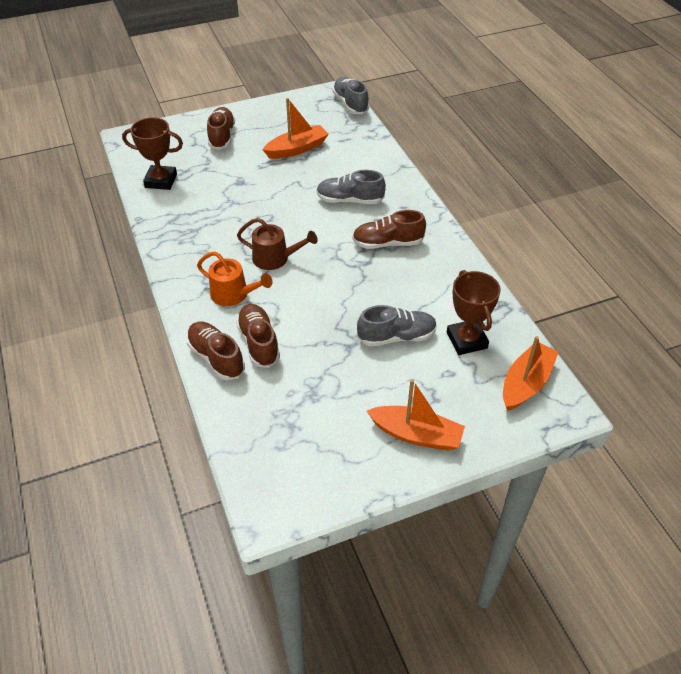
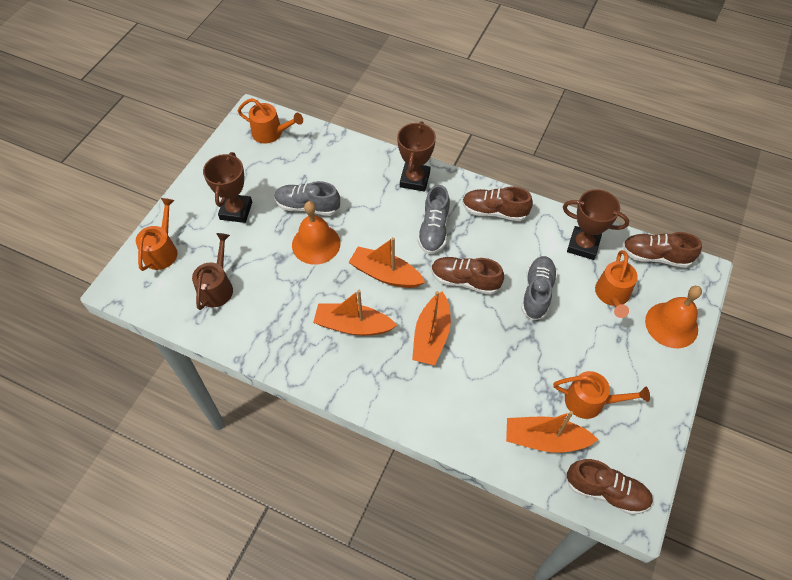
brown trophy: [122,117,183,190] [447,270,501,355] = 2 -> [203,152,252,223] [397,121,436,192] [563,189,629,260] = 3
orange bell: none = 0 -> [292,201,341,265] [645,286,702,348] = 2
orange boat: [262,98,329,159] [367,379,465,451] [503,336,559,411] = 3 -> [313,290,397,336] [349,237,425,288] [412,291,451,365] [506,411,598,453] = 4
orange watering can: [197,251,273,306] = 1 -> [136,198,178,271] [238,98,303,143] [553,371,650,419] [595,250,638,318] = 4

